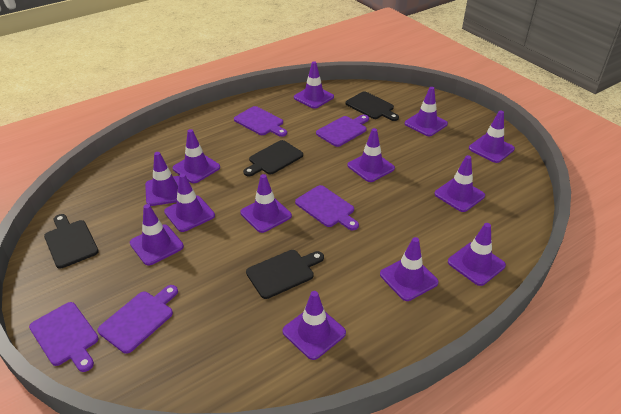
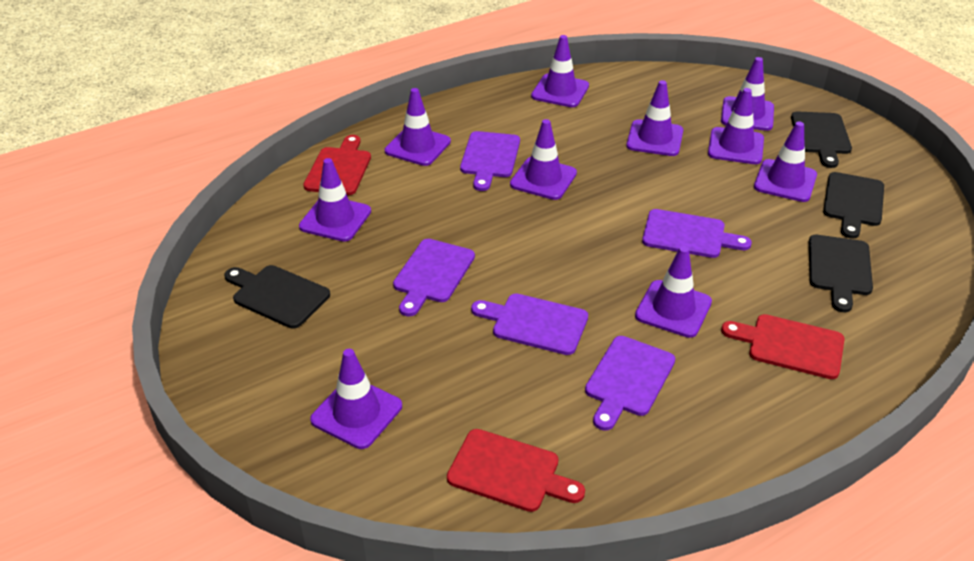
purple traffic cone: [130,204,184,265] [145,152,179,206] [164,174,215,232] [173,129,220,183] [240,174,292,233] [282,291,346,360] [294,61,334,109] [347,128,395,182] [380,237,439,301] [405,87,448,136] [434,155,485,212] [448,223,506,286] [469,111,515,163] = 13 -> [299,158,371,242] [310,349,402,449] [385,88,451,166] [510,119,577,200] [531,35,589,107] [626,80,683,156] [635,246,712,338] [708,88,764,164] [721,57,774,131] [754,121,817,202] = 10
red cutting board: none = 0 -> [303,135,371,195] [447,429,585,512] [721,314,845,379] = 3

